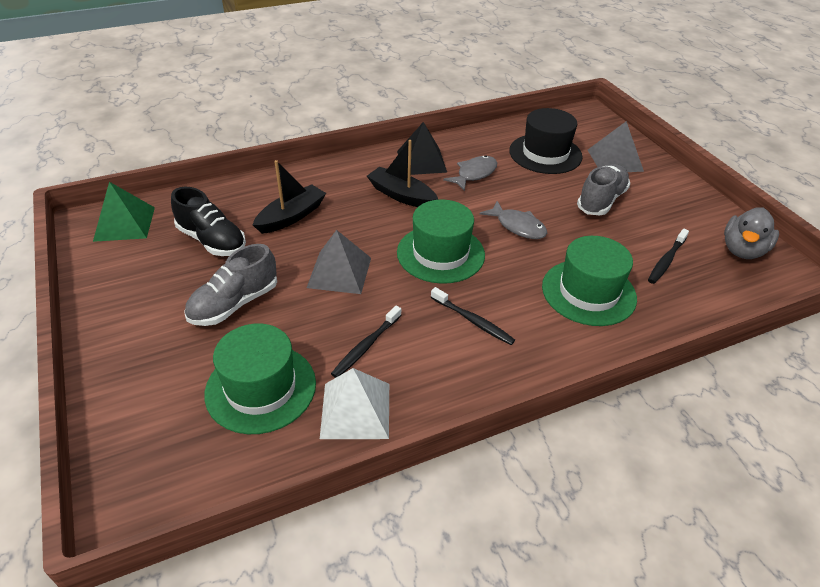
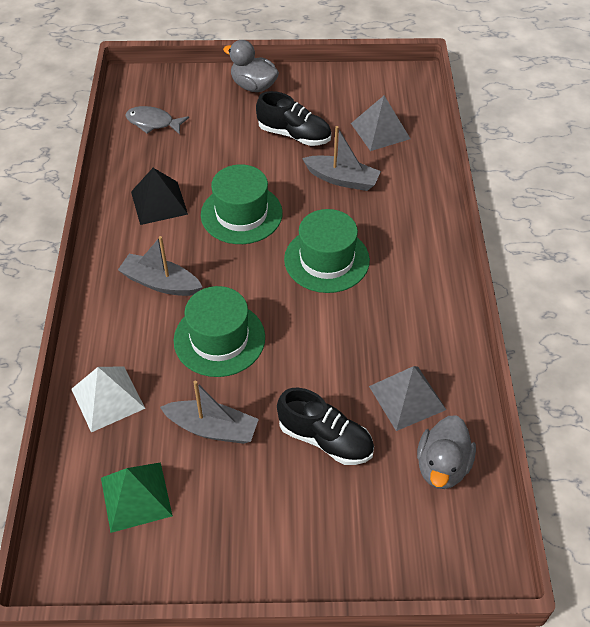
black boat: [253,160,326,234] [367,140,439,207] = 2 -> none = 0
black hat: [509,108,583,174] = 1 -> none = 0
black shoe: [171,187,246,256] = 1 -> [256,91,331,146] [277,388,374,465] = 2
black toothbrush: [331,306,402,378] [431,287,515,345] [648,229,689,284] = 3 -> none = 0
grey boat: none = 0 -> [118,236,202,296] [160,381,259,444] [302,126,381,191] = 3
grey duck: [724,208,779,259] = 1 -> [223,40,279,92] [417,415,476,489] = 2
grey fish: [443,155,497,191] [480,201,547,239] = 2 -> [125,106,189,135] = 1
grey shoe: [184,244,277,326] [577,164,630,215] = 2 -> none = 0

